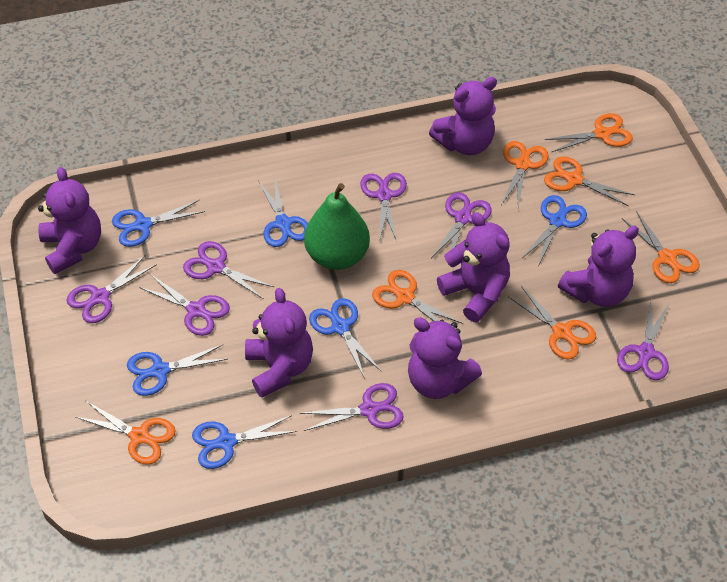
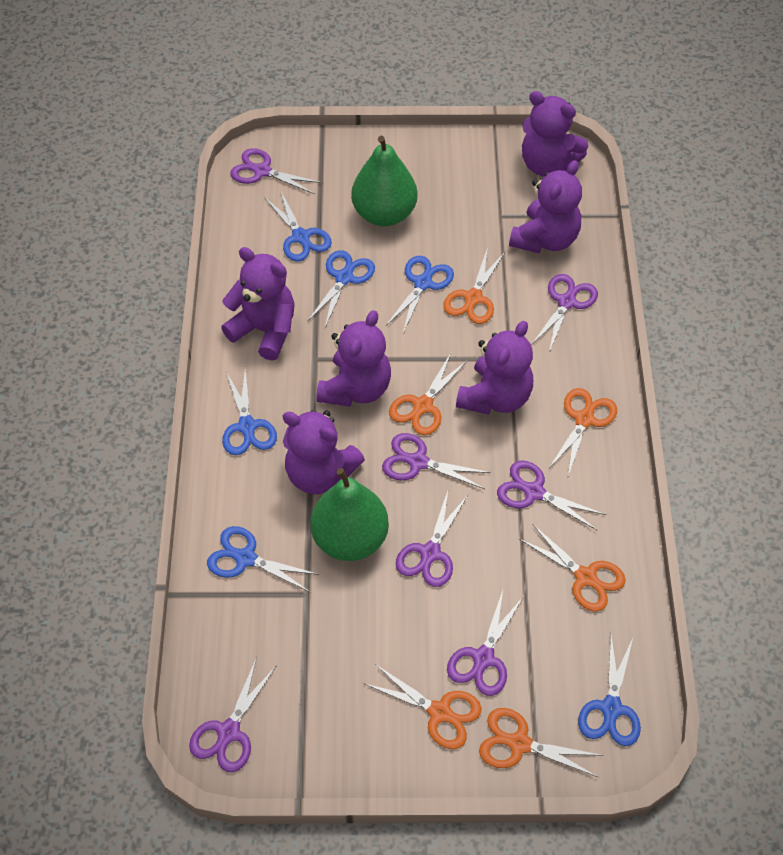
green pear: [304,183,370,270] = 1 -> [310,468,389,561] [351,136,418,226] = 2
orange scissors: [76,401,176,465] [372,270,464,324] [501,141,549,209] [508,286,596,360] [544,156,635,206] [545,113,633,152] [622,211,699,283] = 7 -> [365,664,481,749] [389,353,468,435] [443,247,505,324] [479,708,603,778] [519,524,626,611] [549,388,617,476] = 6

